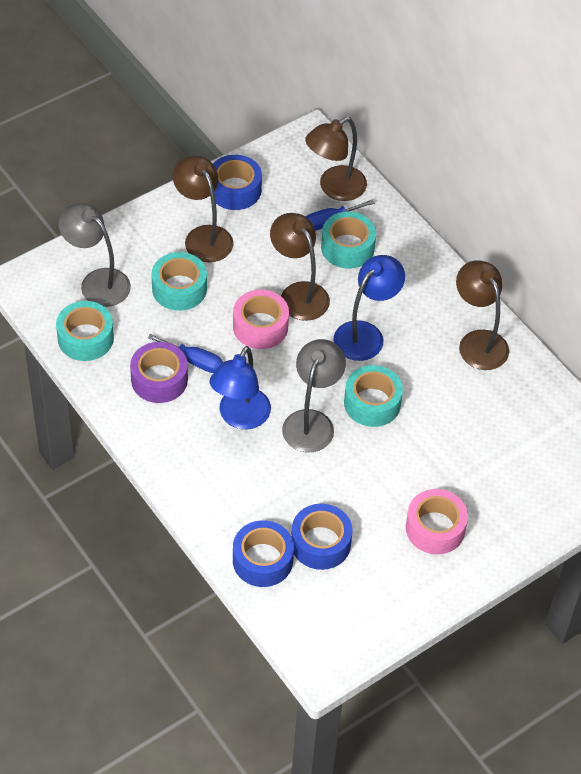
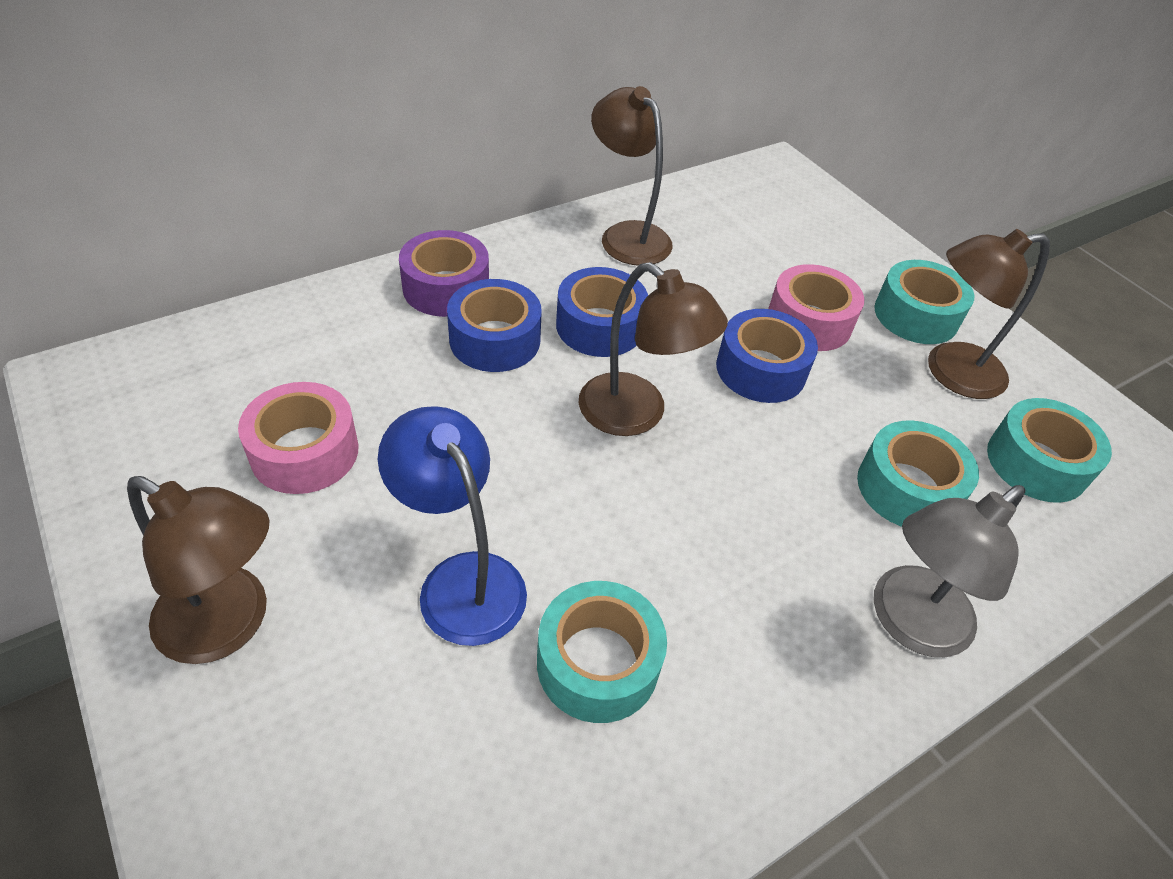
blue lamp: [209,346,271,429] [334,255,405,361] = 2 -> [378,406,527,646] = 1
blue screwdriver: [148,334,223,373] [306,199,375,231] = 2 -> none = 0
grey lamp: [59,203,131,307] [282,339,346,452] = 2 -> [874,485,1025,657] = 1

